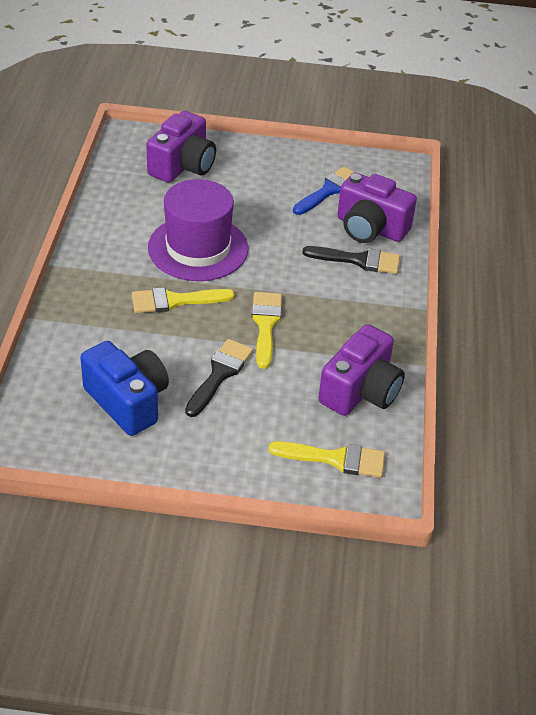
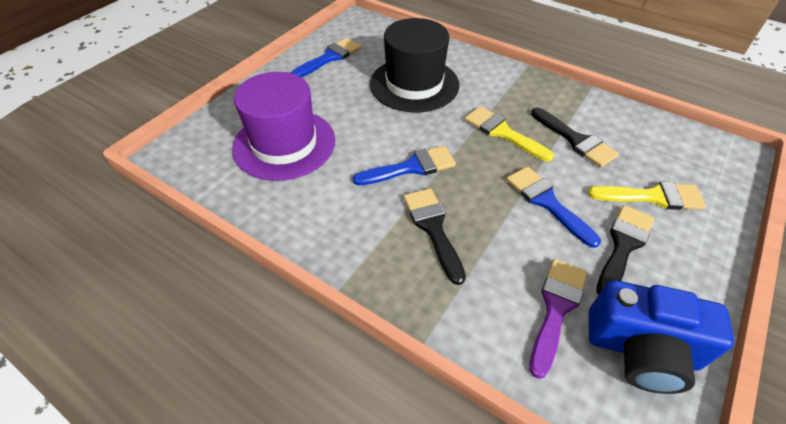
black brush: [185,339,253,417] [302,246,400,274] = 2 -> [403,188,466,285] [531,108,619,168] [596,205,654,295] = 3
black hat: none = 0 -> [370,18,460,113] = 1
blue brush: [293,167,354,215] = 1 -> [290,38,361,77] [353,146,456,186] [506,166,601,248] = 3
purple brush: none = 0 -> [529,259,587,379] = 1
purple camera: [146,111,216,183] [318,324,405,416] [337,172,417,243] = 3 -> none = 0
yellow brush: [132,287,235,313] [252,292,282,369] [268,441,385,478] = 3 -> [465,106,554,162] [588,181,706,210] = 2

